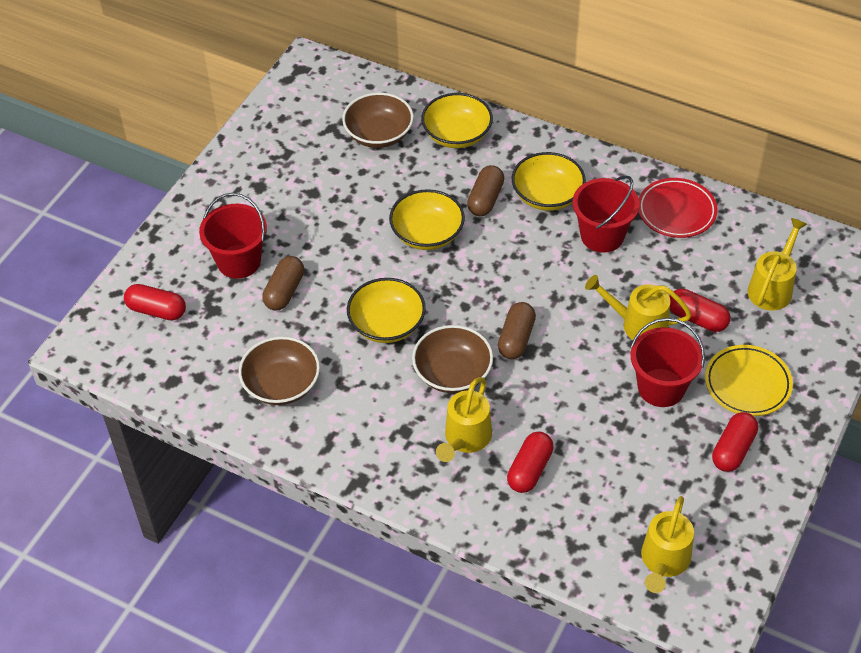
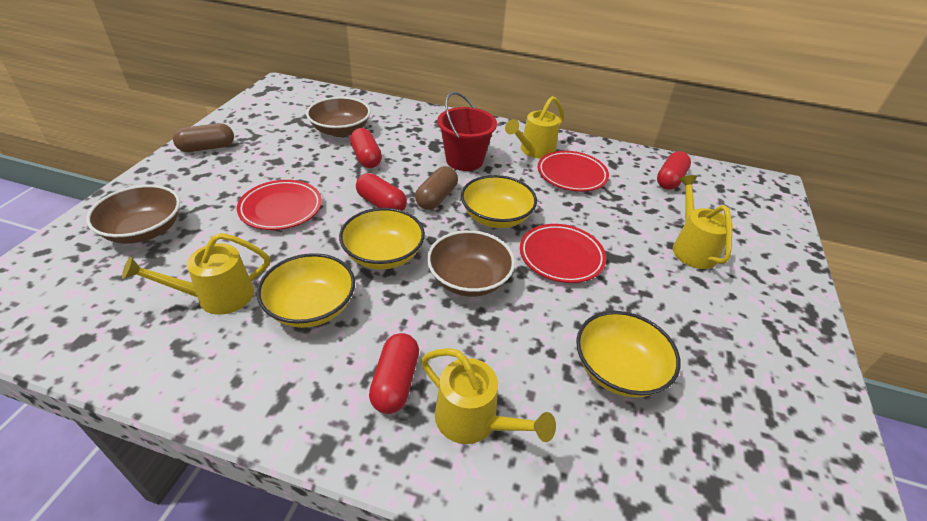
brown capsule: [262,256,304,310] [467,165,504,216] [498,302,536,359] = 3 -> [173,123,234,152] [415,166,458,210] = 2
red bucket: [199,193,267,279] [573,175,640,253] [631,318,705,407] = 3 -> [437,92,497,171] = 1
red plate: [638,178,718,238] = 1 -> [237,180,322,230] [520,224,606,283] [538,151,609,192] = 3
yellow plate: [705,345,793,416] = 1 -> none = 0

